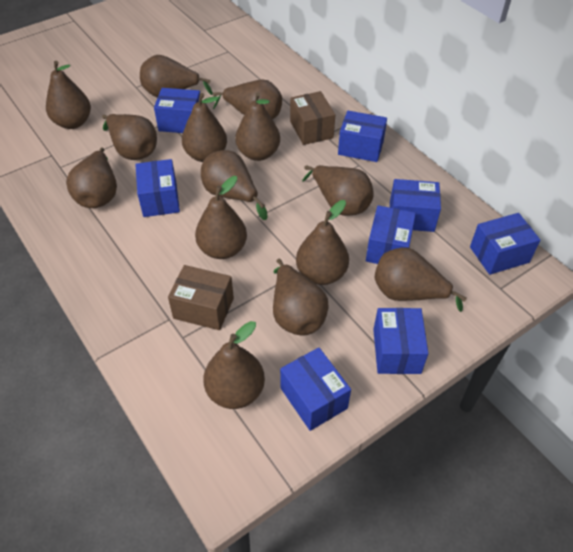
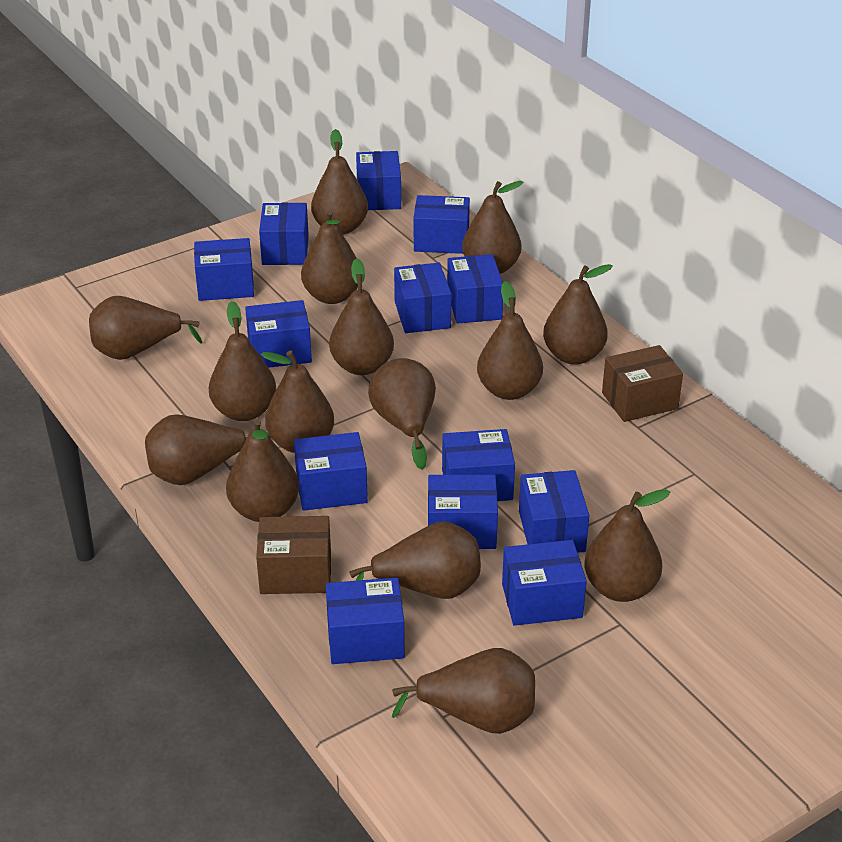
blue box: [135,159,180,217] [154,88,200,133] [280,347,351,431] [338,111,387,162] [366,205,416,264] [373,308,429,374] [390,179,441,232] [470,213,541,275] = 8 -> [194,238,254,301] [245,300,312,368] [259,202,309,265] [294,432,368,511] [326,578,405,664] [356,151,401,210] [394,263,451,333] [414,195,470,254] [428,475,498,549] [442,429,515,501] [447,254,503,324] [502,540,587,626] [519,470,589,553] = 13
brown pear: [46,61,91,129] [66,147,117,208] [102,114,157,160] [140,55,213,97] [182,93,227,162] [195,176,247,259] [201,150,268,220] [203,321,265,409] [213,79,282,120] [235,92,280,161] [273,259,329,336] [296,200,349,285] [302,165,374,216] [375,248,467,312] = 14 -> [89,296,203,360] [145,414,247,485] [209,301,276,421] [226,419,299,522] [261,350,334,453] [301,210,358,304] [311,129,368,235] [329,258,394,375] [349,521,481,599] [368,358,436,469] [392,648,535,734] [462,181,523,274] [477,281,543,400] [543,264,613,365] [585,489,670,602] = 15

